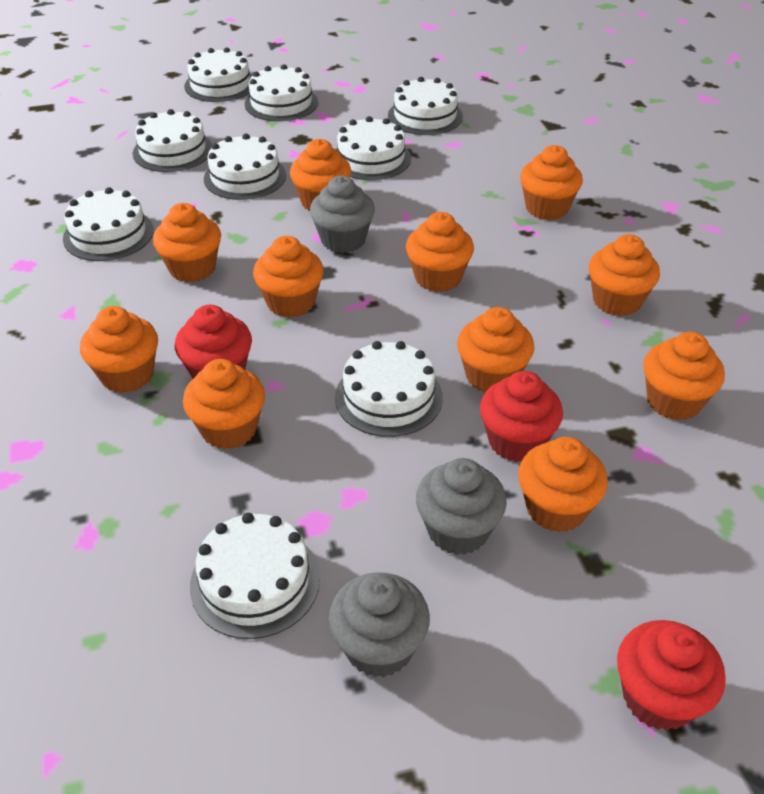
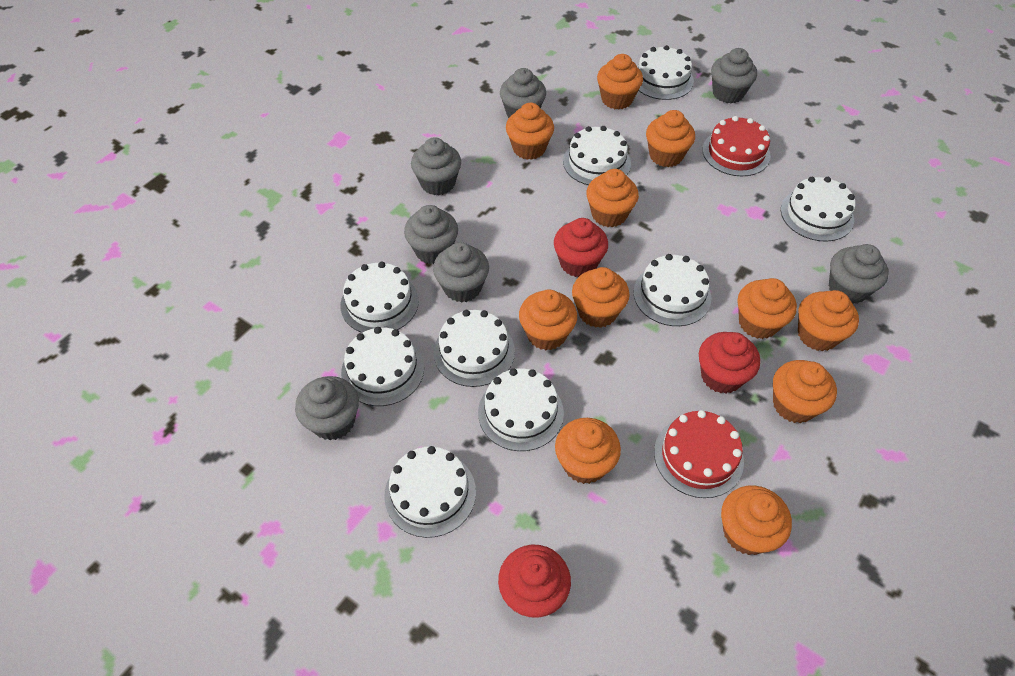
grey cupcake: [310,176,375,253] [329,572,430,677] [416,458,507,555] = 3 -> [295,376,359,440] [404,205,458,264] [411,137,461,196] [433,242,489,303] [500,68,546,118] [711,48,757,104] [829,244,889,304] = 7
red cake: none = 0 -> [654,410,744,498] [702,116,771,176] = 2

